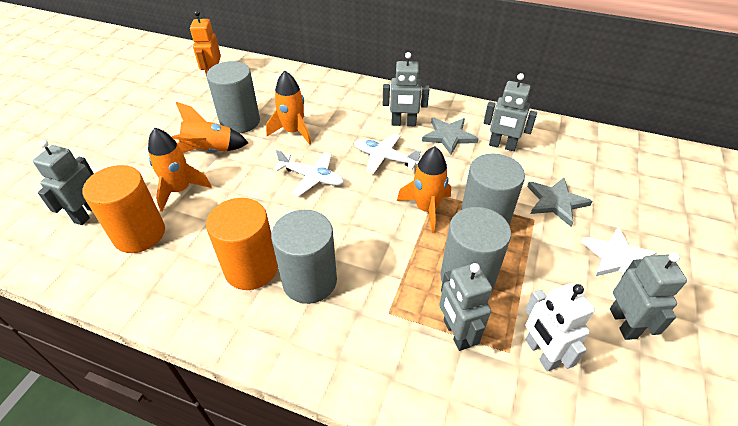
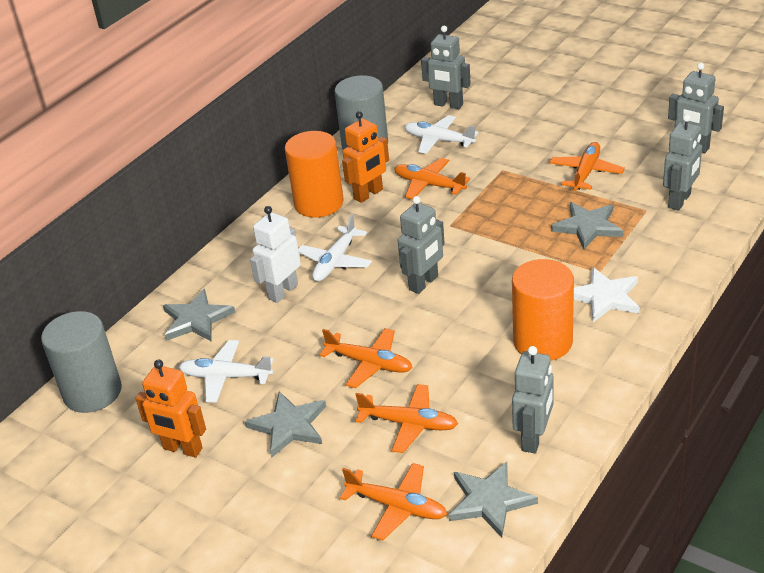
grey cylinder: [206,61,260,133] [271,210,337,304] [440,207,511,290] [461,154,525,225] = 4 -> [41,311,122,413] [335,75,388,150] = 2
grey star: [422,117,479,155] [527,178,592,226] = 2 -> [163,289,235,341] [245,391,326,458] [449,462,538,538] [551,202,623,249] = 4
orange plane: none = 0 -> [320,328,413,388] [340,463,447,540] [355,384,458,453] [394,158,470,199] [549,142,625,191] = 5
orange robot: [190,10,221,77] = 1 -> [135,359,206,458] [342,111,389,203] = 2
orange rocket: [148,128,212,212] [172,102,248,153] [266,71,311,145] [397,146,451,233] = 4 -> none = 0
white plane: [273,149,344,196] [354,133,422,174] = 2 -> [179,340,273,403] [298,214,372,282] [405,115,479,154] = 3

